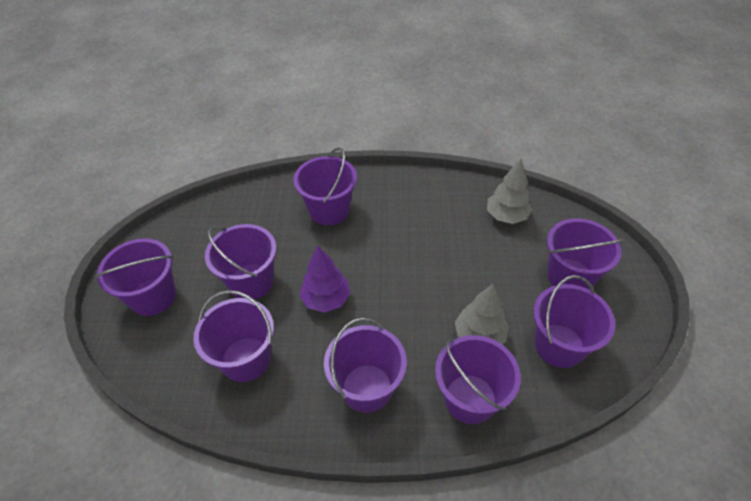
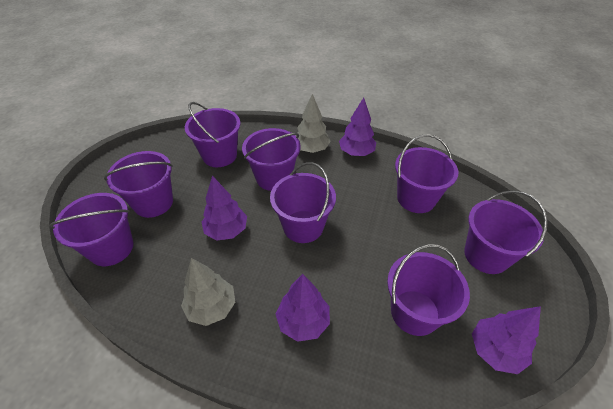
purple tree: [299,245,350,313] = 1 -> [202,176,247,241] [276,274,330,342] [339,98,376,156] [472,306,541,374] = 4

